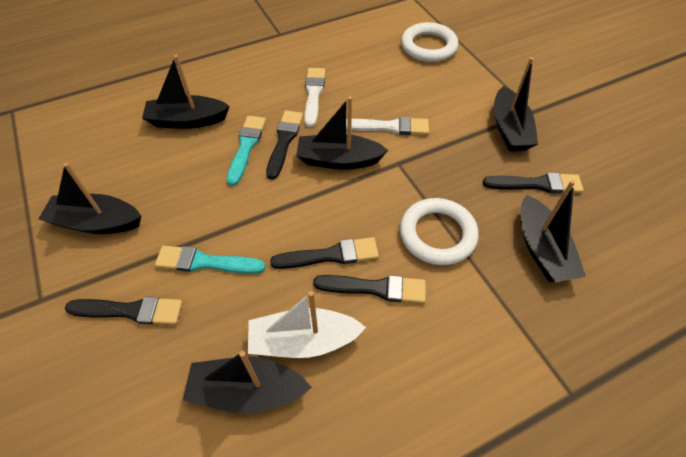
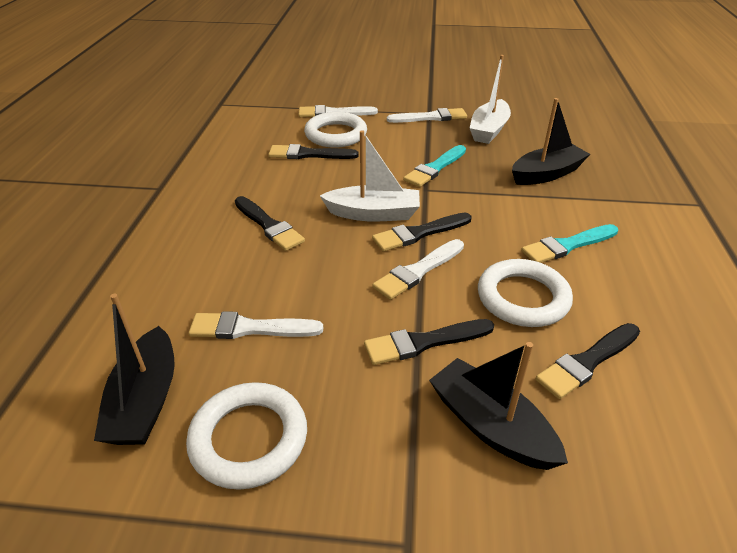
black boat: [39,163,141,234] [142,55,230,129] [183,351,312,414] [296,96,388,170] [494,57,538,152] [521,180,586,282] = 6 -> [94,293,175,445] [429,342,568,470] [512,98,590,185] = 3
white boat: [248,291,366,358] = 1 -> [320,130,420,221] [470,55,511,144] = 2
white brush: [304,68,326,127] [346,116,429,135] = 2 -> [189,311,323,339] [298,105,378,117] [372,239,464,300] [387,108,467,123] = 4
white ring: [400,198,478,265] [401,22,458,62] = 2 -> [186,382,307,490] [304,112,367,148] [478,259,573,327] = 3

